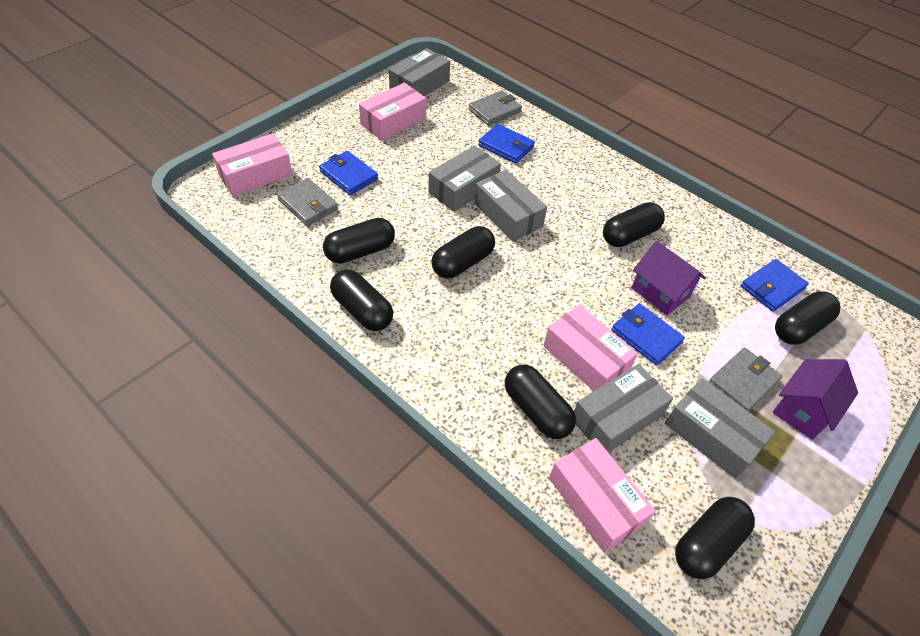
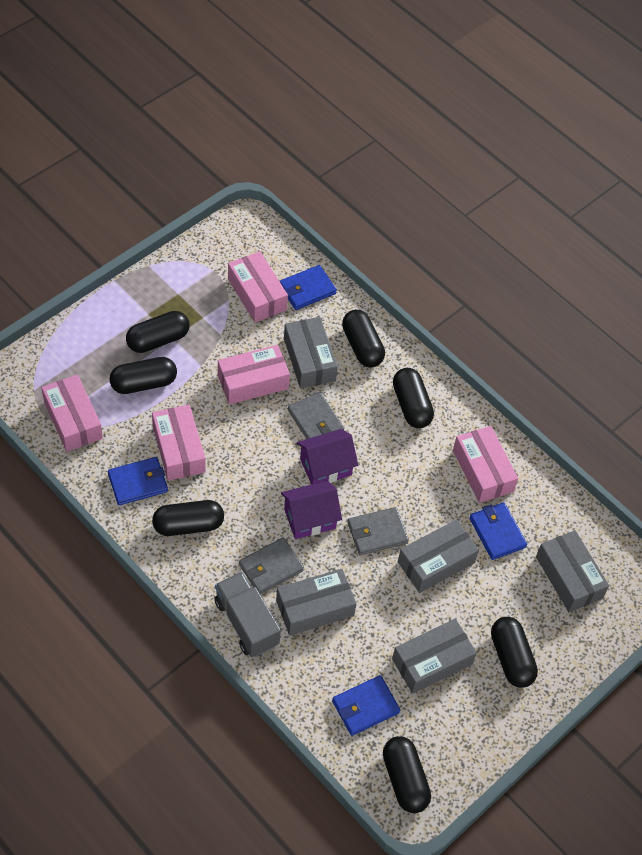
grey truck: none = 0 -> [214,572,281,657] = 1
pink box: [212,134,293,196] [359,83,426,141] [543,305,638,391] [549,438,656,553] = 4 -> [41,375,103,452] [152,405,206,481] [218,345,290,404] [228,251,288,323] [453,426,518,503] = 5

